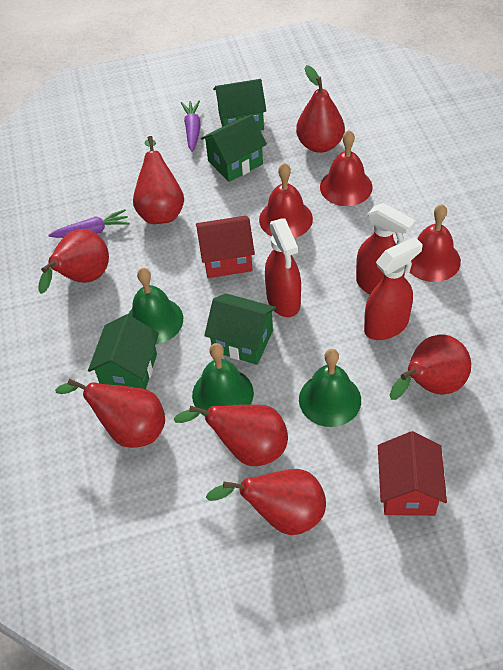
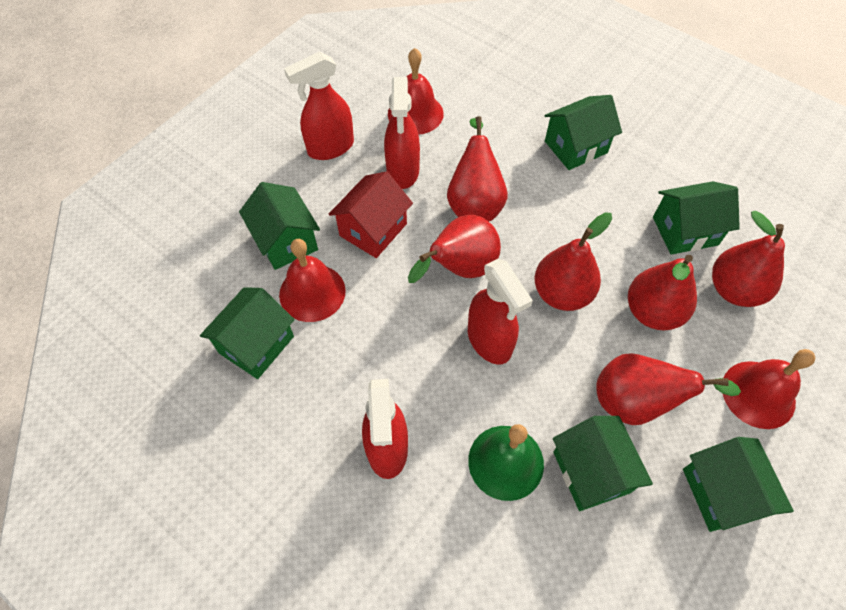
green bell: [128,268,183,344] [192,343,254,416] [299,349,361,427] = 3 -> [468,424,544,501] = 1
green house: [88,314,159,389] [201,114,267,182] [204,293,277,365] [213,79,266,131] = 4 -> [200,287,295,379] [239,182,320,270] [544,95,622,170] [553,416,653,511] [653,181,740,255] [683,437,794,532] = 6
purple carrot: [48,209,130,238] [181,100,201,152] = 2 -> none = 0
red house: [196,216,255,278] [378,431,447,516] = 2 -> [329,171,413,258] = 1
red pear: [38,229,109,294] [55,379,165,448] [133,136,184,224] [173,405,288,466] [206,469,326,535] [296,65,345,153] [390,335,471,400] = 7 -> [408,215,501,283] [447,116,507,221] [535,212,612,311] [596,353,741,425] [628,255,697,331] [712,211,785,307] = 6
red spray bottle: [265,218,301,317] [356,203,416,294] [364,237,423,340] = 3 -> [284,52,354,160] [362,379,408,479] [384,77,420,189] [468,259,533,364] = 4

